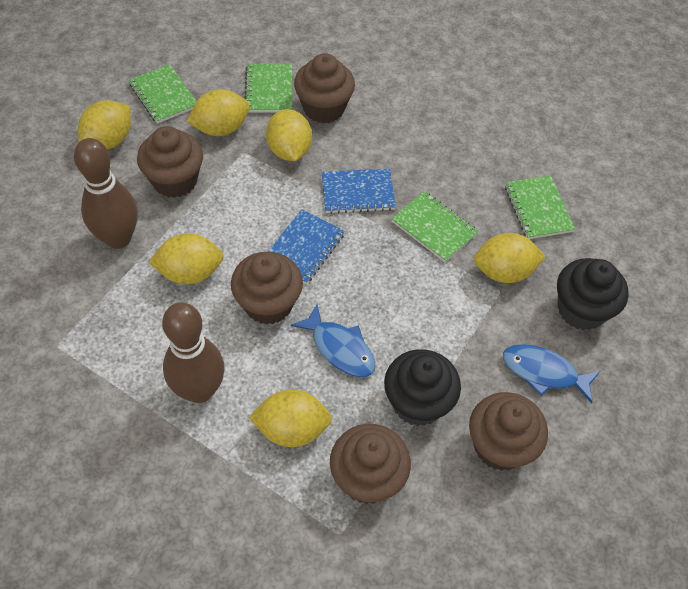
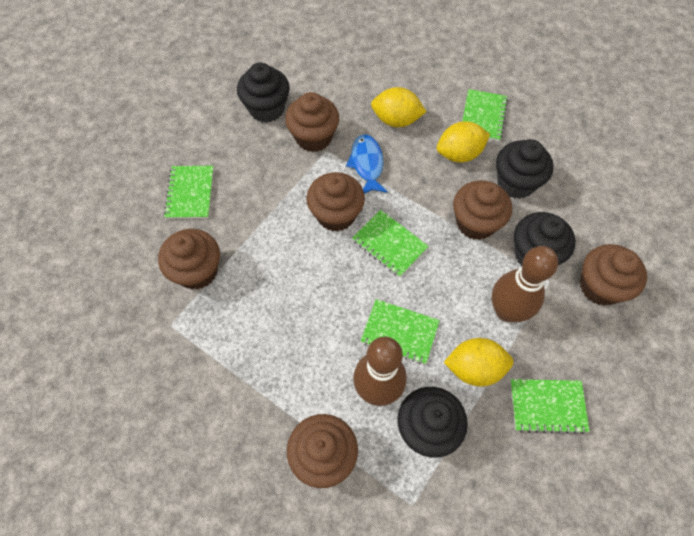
black cupcake: [384,349,461,426] [557,258,628,330] = 2 -> [237,63,290,123] [398,387,468,458] [496,139,553,199] [514,212,575,267] = 4
blue fish: [291,304,375,377] [503,344,600,403] = 2 -> [346,134,388,194] = 1
blue notebook: [268,209,345,284] [322,169,396,214] = 2 -> none = 0
brown cupcake: [137,126,203,198] [231,252,303,325] [294,53,355,123] [330,424,411,504] [469,392,548,471] = 5 -> [158,229,220,290] [285,92,339,152] [287,414,358,488] [306,172,365,231] [453,180,512,240] [580,244,647,306] = 6
green notebook: [129,64,197,124] [245,64,292,113] [392,191,478,263] [505,175,575,239] = 4 -> [164,166,214,219] [352,210,429,277] [361,299,440,364] [462,89,508,141] [510,379,590,434] = 5
yellow lemon: [78,100,131,149] [149,233,224,284] [187,89,250,136] [249,389,332,447] [266,109,312,161] [474,233,546,283] = 6 -> [371,87,427,127] [437,121,490,163] [444,338,514,387] = 3

